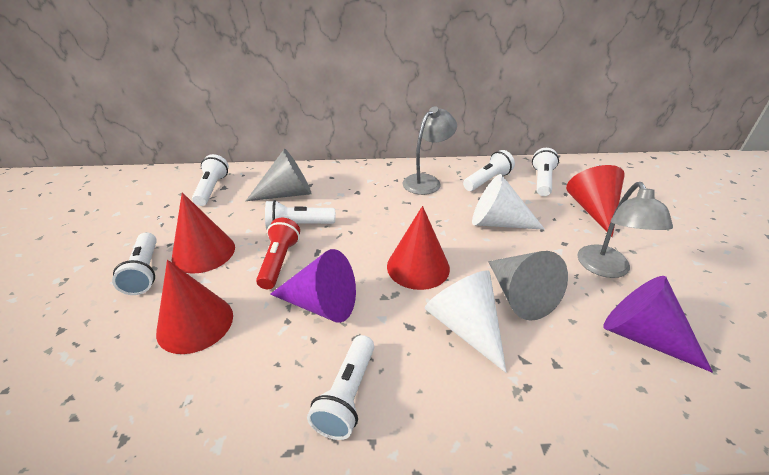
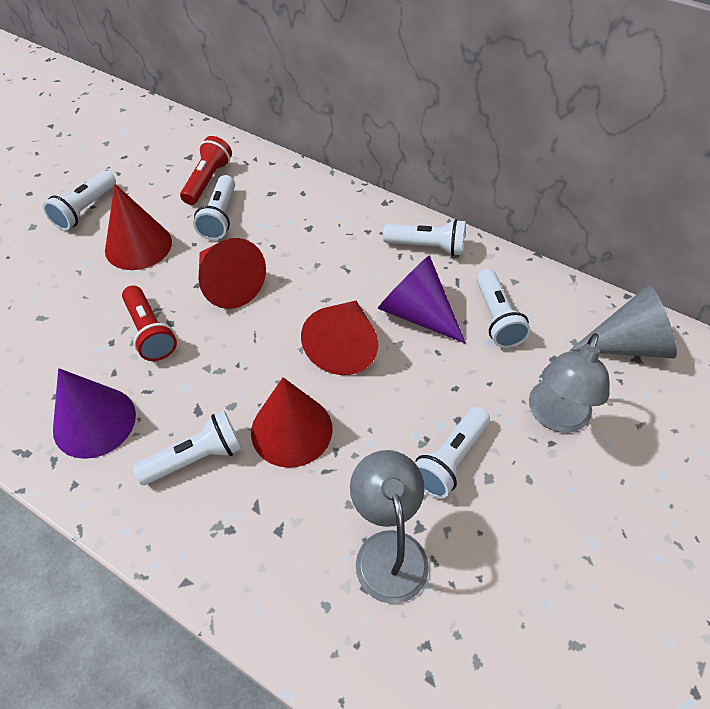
grey cone: [246,149,312,201] [488,251,568,321] = 2 -> [570,285,677,359] = 1
red flashlight: [256,218,300,289] = 1 -> [122,285,177,361] [180,136,232,205] = 2
white cone: [425,271,507,373] [472,174,545,230] = 2 -> none = 0

